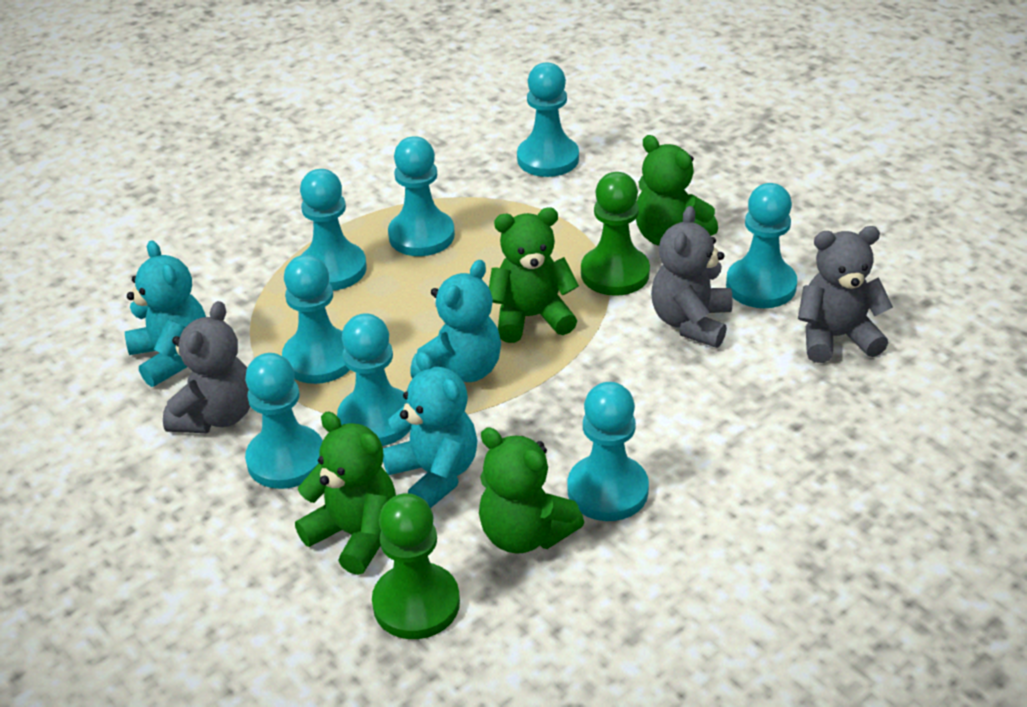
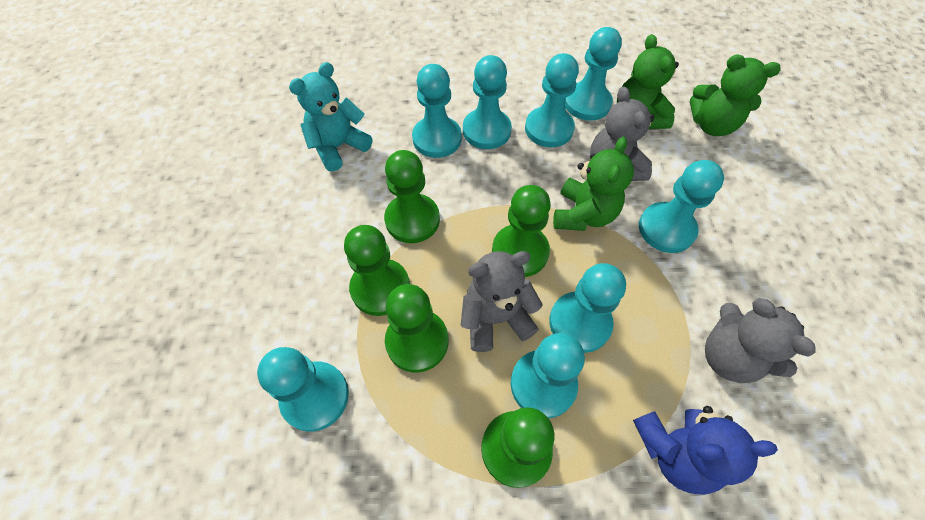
blue teddy bear: none = 0 -> [633,406,778,495] = 1
green pawn: [372,493,460,639] [581,172,650,296] = 2 -> [344,225,410,316] [384,150,440,243] [385,284,448,372] [481,407,554,488] [492,185,551,277] = 5
green teddy bear: [295,412,396,575] [479,427,584,554] [489,207,579,343] [636,135,718,246] = 4 -> [553,137,634,231] [617,34,679,129] [690,54,781,136] = 3
turquoise teddy bear: [125,240,206,387] [383,351,477,508] [410,260,501,382] = 3 -> [289,62,372,172] = 1

